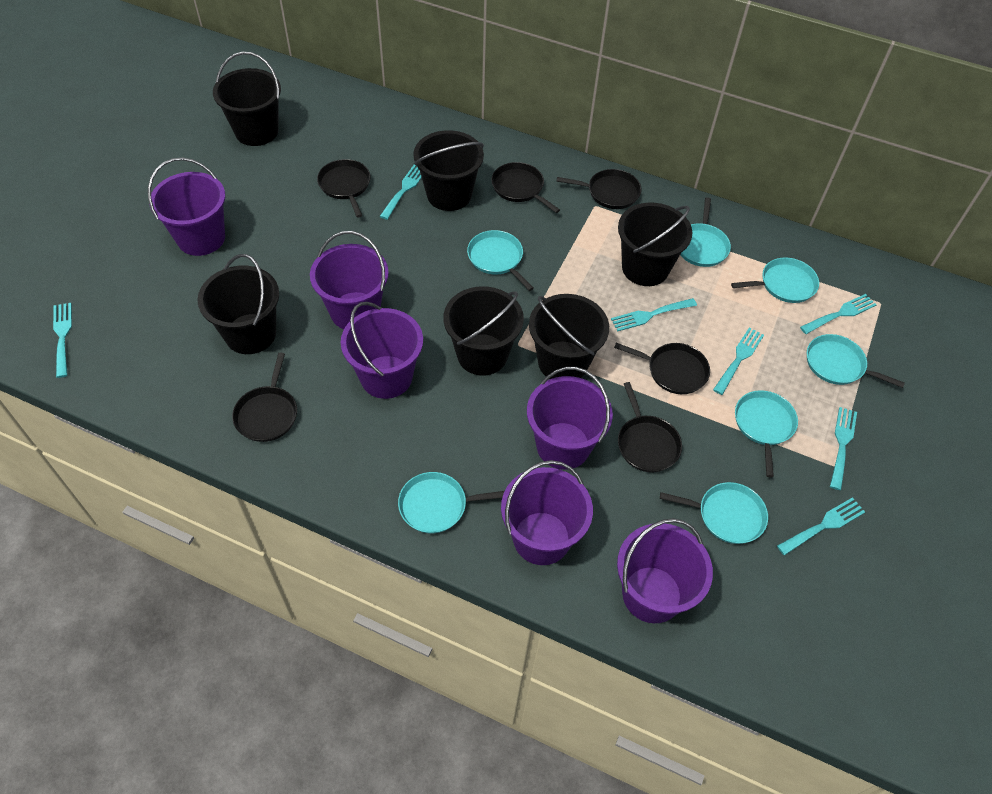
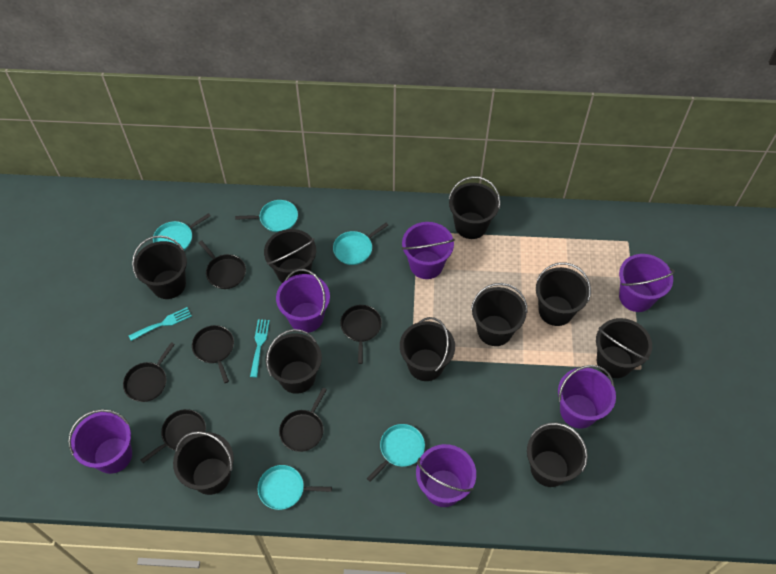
black bucket: [197,254,279,354] [213,52,281,146] [413,130,484,211] [443,286,524,375] [529,294,609,379] [618,203,693,286] = 6 -> [132,235,187,299] [173,431,234,495] [264,229,316,283] [265,329,322,394] [400,317,455,381] [449,176,501,239] [471,283,527,346] [527,423,588,487] [536,262,591,326] [596,318,652,378] = 10
turquoise fork: [53,303,72,378] [380,165,422,220] [611,298,697,331] [713,327,764,395] [777,497,865,556] [800,294,876,334] [830,407,857,490] = 7 -> [129,307,192,341] [250,319,270,377] = 2
turquoise pan: [398,472,505,533] [467,230,534,291] [660,482,768,544] [680,197,731,267] [731,258,819,303] [735,390,798,477] [807,334,905,388] = 7 -> [153,213,211,250] [235,200,298,232] [258,465,332,510] [333,223,388,265] [367,424,425,482] = 5

